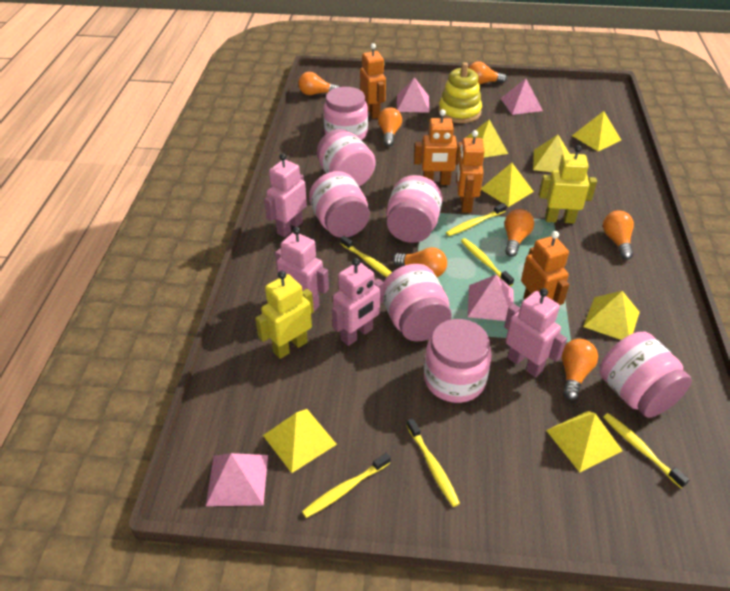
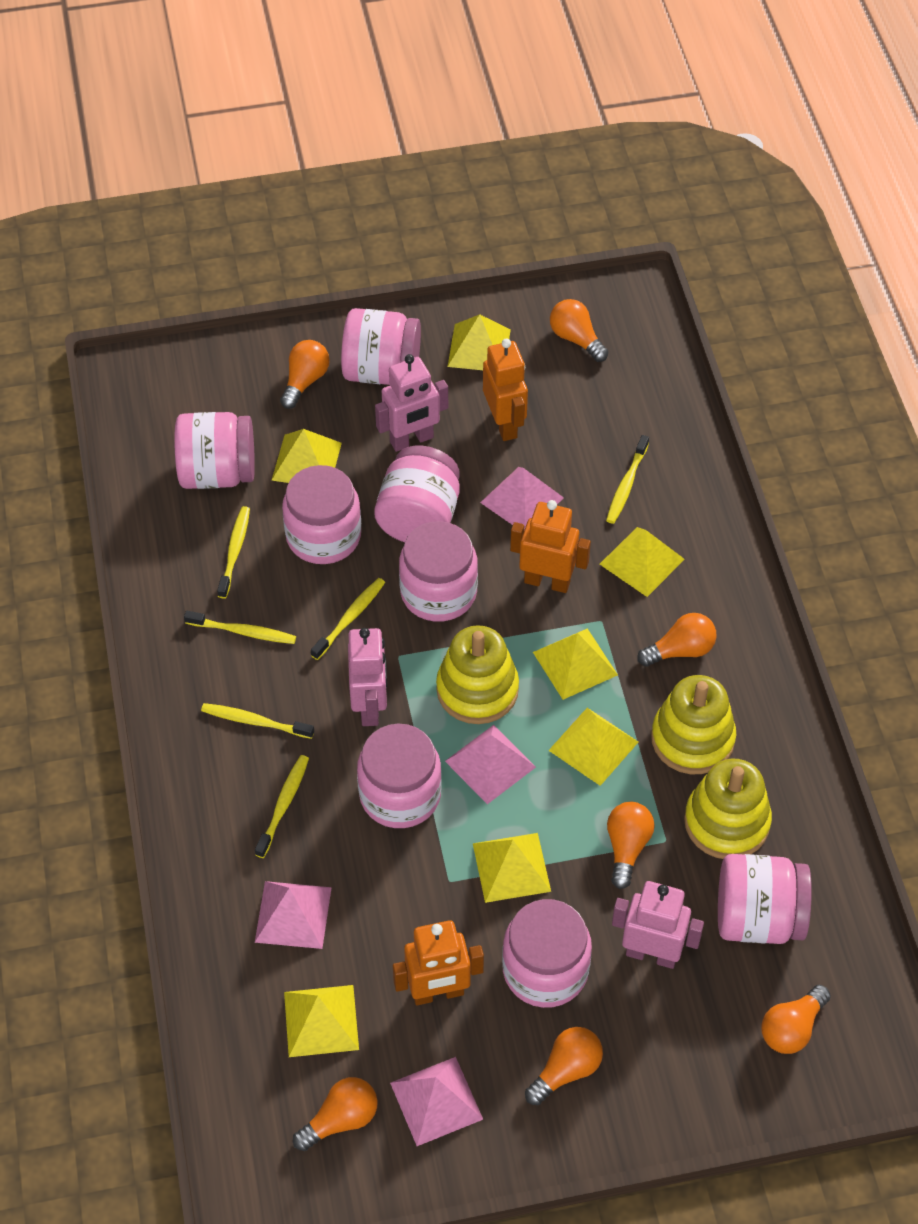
orange robot: [360,43,386,119] [414,109,462,185] [456,130,485,213] [521,231,569,305] = 4 -> [393,920,484,1005] [483,338,528,441] [510,500,591,593] = 3
pink jar: [309,171,370,238] [317,129,376,187] [324,87,368,140] [383,264,452,341] [386,175,442,243] [424,319,492,403] [600,332,692,418] = 7 -> [174,412,255,489] [282,465,361,564] [341,308,421,385] [357,724,442,828] [374,446,460,542] [399,521,478,622] [502,899,592,1008] [718,854,812,944] = 8
pink robot: [264,153,307,237] [275,227,329,311] [332,258,384,346] [504,288,567,377] = 4 -> [348,628,387,726] [375,354,448,452] [612,881,704,969] = 3
yellow robot: [255,271,314,359] [539,145,597,224] = 2 -> none = 0
yellow stacking toy: [438,62,482,123] = 1 -> [436,625,519,724] [651,675,736,774] [684,759,772,859] = 3

